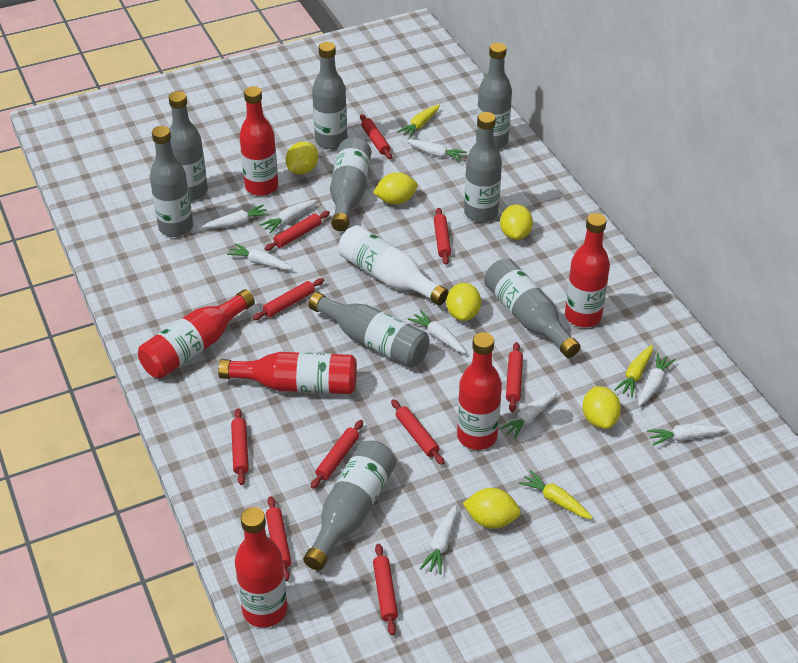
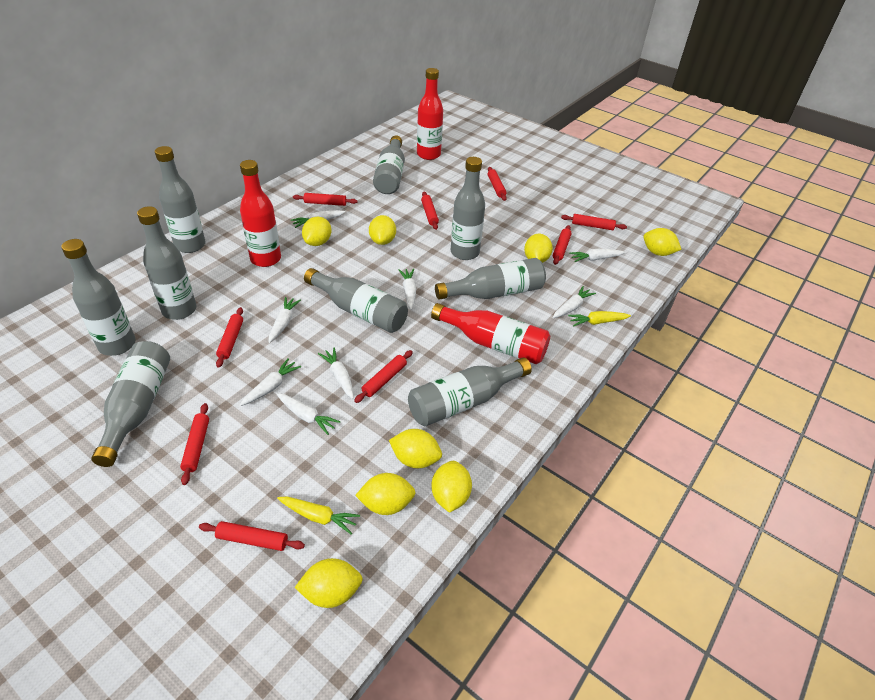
red bottle: [138,289,255,379] [218,352,357,394] [235,507,287,628] [239,86,278,196] [457,332,502,450] [565,213,610,327] = 6 -> [240,160,281,267] [417,68,443,160] [431,303,550,364] = 3
red rolling pin: [231,408,249,485] [253,278,324,320] [264,211,330,251] [266,496,291,581] [311,420,363,489] [360,114,392,159] [373,544,398,635] [391,399,444,465] [434,208,451,265] [506,342,523,412] = 10 -> [180,403,209,485] [199,521,305,551] [216,307,243,368] [293,193,357,206] [354,350,413,403] [421,192,439,230] [488,167,507,201] [553,225,572,265] [561,214,627,230] = 9
white bottle: [338,225,449,305] = 1 -> none = 0
white carrot: [202,204,269,228] [227,243,292,270] [260,200,317,234] [406,139,467,162] [408,310,466,353] [420,505,457,575] [499,391,557,440] [638,353,676,406] [647,424,726,446] = 9 -> [240,358,301,406] [269,297,301,343] [277,393,340,435] [291,210,345,228] [318,348,354,399] [399,269,416,310] [552,286,596,318] [569,249,625,262] = 8
yellow carrot: [397,104,440,138] [519,470,592,519] [614,345,653,397] = 3 -> [277,497,360,535] [568,311,631,327] = 2
yellow lemon: [286,142,318,175] [373,172,418,205] [446,283,481,321] [463,488,521,529] [500,204,533,240] [582,386,621,429] = 6 -> [295,558,363,608] [302,217,332,246] [355,473,416,515] [369,215,396,245] [389,429,442,468] [431,461,472,513] [524,234,553,263] [644,228,681,256] = 8

